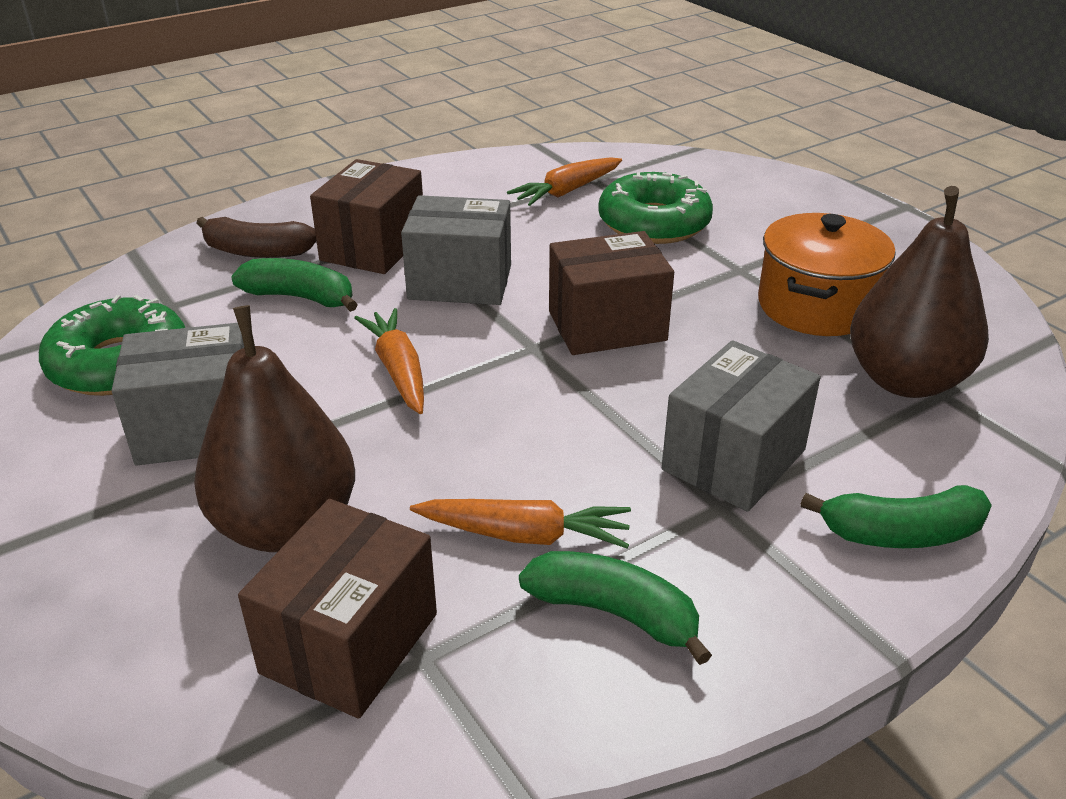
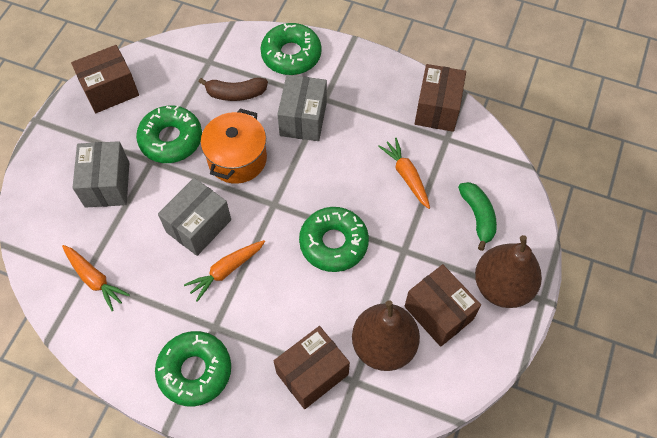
brown box: [238,499,437,719] [310,159,423,274] [549,231,674,355] = 3 -> [71,45,139,113] [274,326,350,409] [404,264,481,347] [415,64,466,132] = 4
green banana: [231,258,358,312] [519,551,712,665] [800,485,992,548] = 3 -> [458,182,497,251] = 1
green donut: [39,295,185,396] [598,172,713,244] = 2 -> [136,105,202,163] [155,331,231,406] [260,23,322,75] [299,207,369,272] = 4

